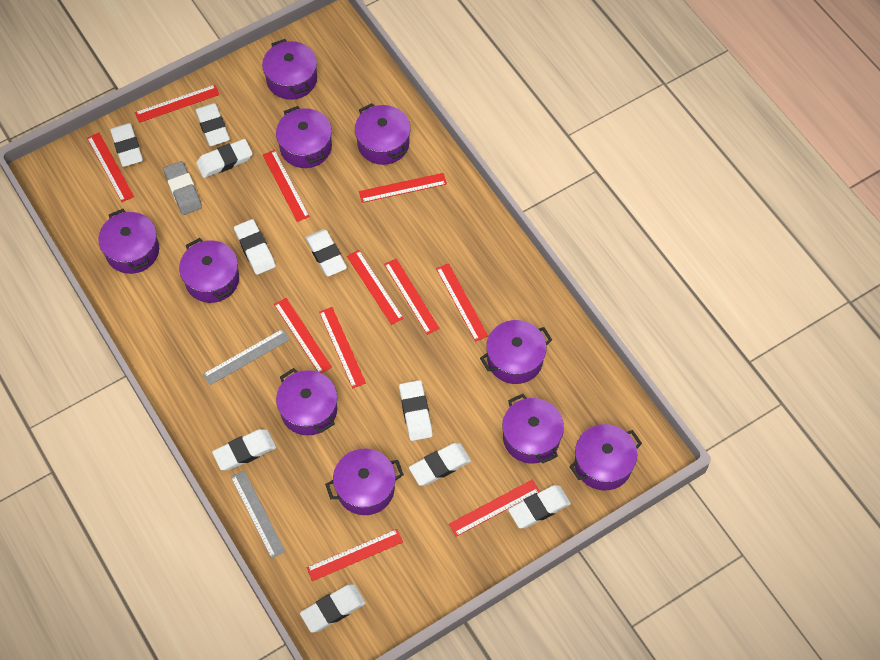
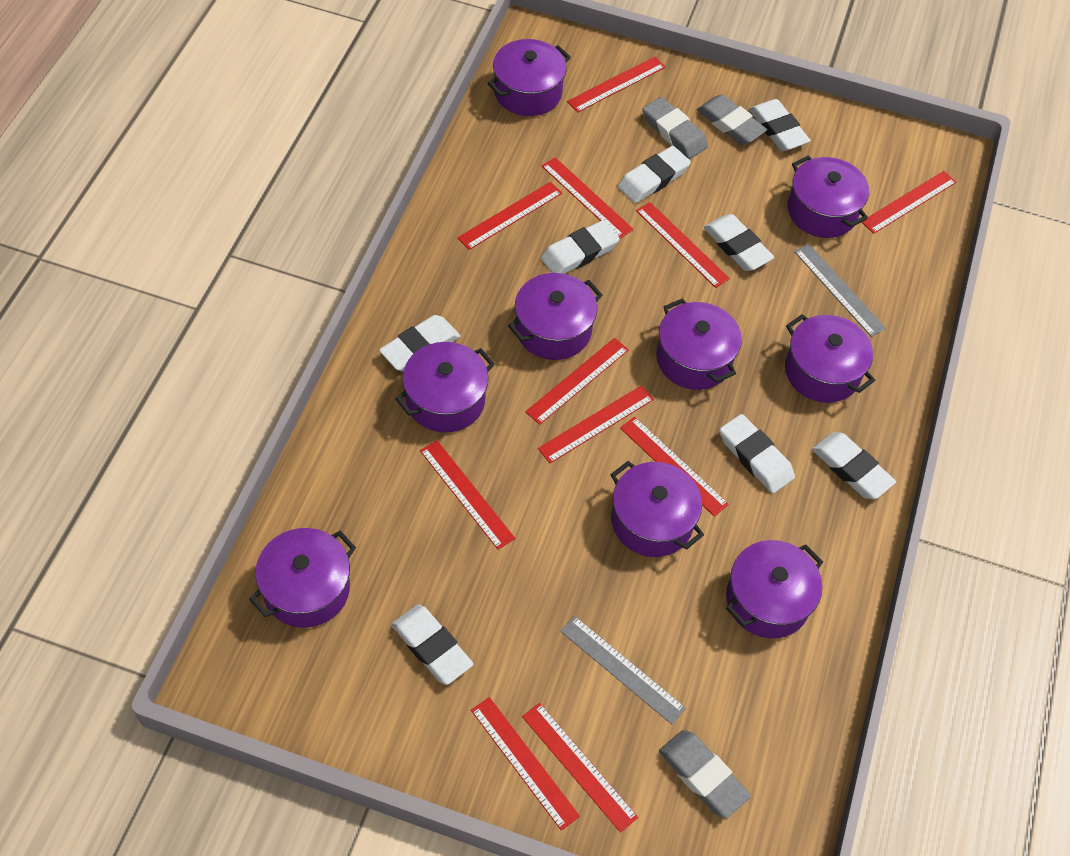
grey eraser: [163,161,202,215] = 1 -> [642,97,708,159] [659,730,751,818] [697,95,767,145] = 3
purple pot: [99,209,159,274] [179,238,239,303] [262,39,317,100] [276,106,332,168] [276,368,337,435] [325,449,404,515] [355,103,411,165] [480,320,552,384] [502,394,564,464] [569,424,642,490] = 10 -> [249,528,356,628] [395,342,495,433] [487,39,571,116] [508,273,602,360] [610,461,704,557] [656,298,742,390] [726,540,823,638] [785,314,875,403] [788,156,869,238] = 9
white eraser: [110,123,143,167] [195,103,230,146] [196,139,253,178] [212,429,276,470] [234,219,275,275] [300,584,366,633] [305,229,347,277] [399,380,433,441] [409,443,471,486] [508,485,571,528] = 10 -> [379,315,460,371] [391,605,473,685] [541,220,620,274] [618,146,691,203] [704,214,774,271] [720,414,795,493] [749,99,811,151] [812,432,896,499] = 8

